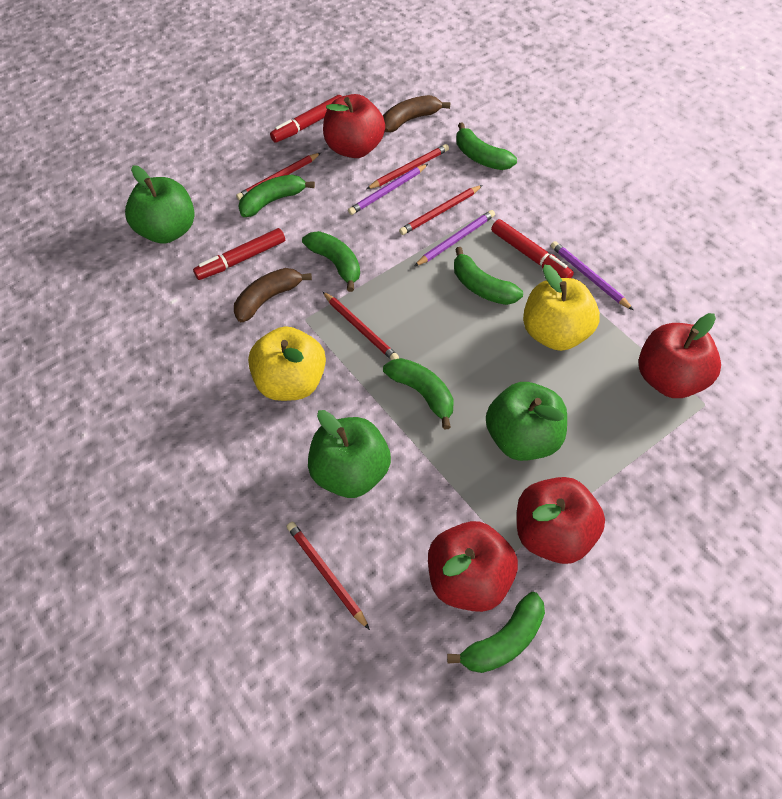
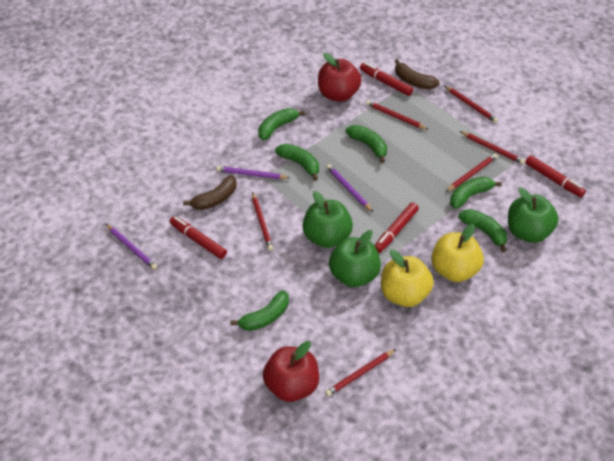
red apple: [323,94,385,158] [428,521,518,612] [517,477,605,564] [639,313,721,398] = 4 -> [263,341,319,402] [318,53,361,102] = 2
red marker: [193,228,285,280] [270,95,342,143] [491,219,574,278] = 3 -> [170,216,227,259] [360,62,414,96] [374,202,419,253] [525,155,586,197] = 4
red pencil: [236,153,321,201] [287,522,370,630] [323,292,399,360] [367,144,449,189] [399,185,483,235] = 5 -> [252,192,273,251] [325,349,396,396] [366,100,429,130] [445,86,498,123] [446,153,498,192] [460,131,525,164] = 6

